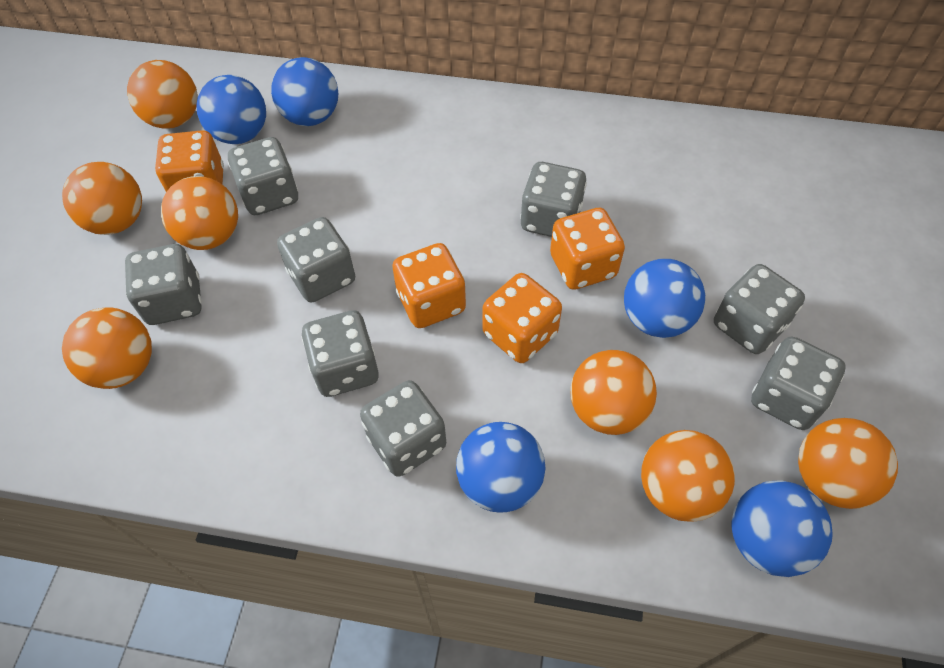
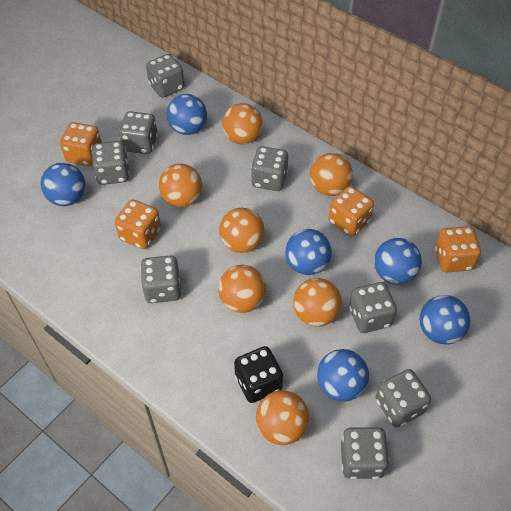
black dice: none = 0 -> [234,346,283,403] = 1
blue ball: [197,75,266,144] [271,57,338,126] [456,422,546,513] [624,259,705,338] [732,480,833,577] = 5 -> [41,163,85,206] [167,94,207,135] [285,229,332,275] [317,349,369,402] [374,238,422,285] [420,295,471,344] = 6

